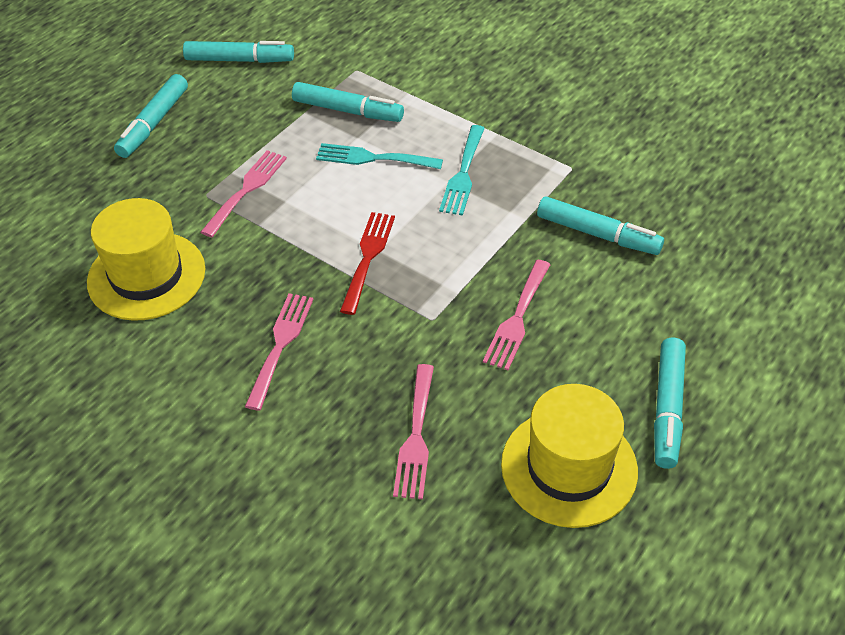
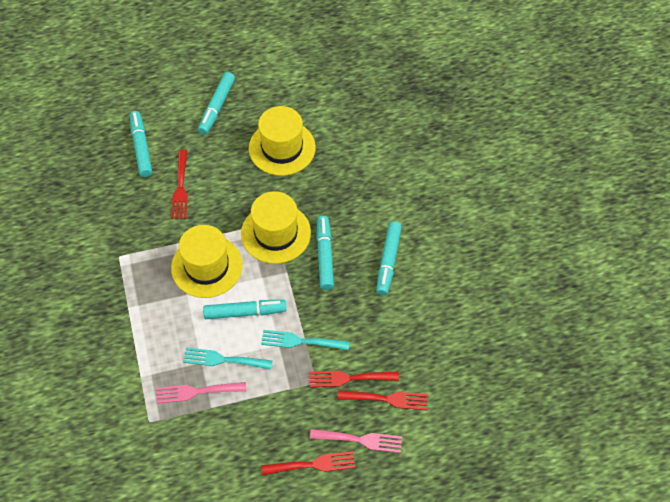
pink fork: [201,150,287,237] [245,293,314,411] [393,364,434,499] [483,260,551,370] = 4 -> [156,382,246,404] [310,429,402,453] = 2
red fork: [340,212,395,315] = 1 -> [171,150,188,219] [261,451,355,475] [309,371,399,387] [338,390,428,410] = 4
yellow hat: [87,198,205,321] [501,384,638,528] = 2 -> [171,225,243,298] [241,191,311,264] [249,106,316,176] = 3

